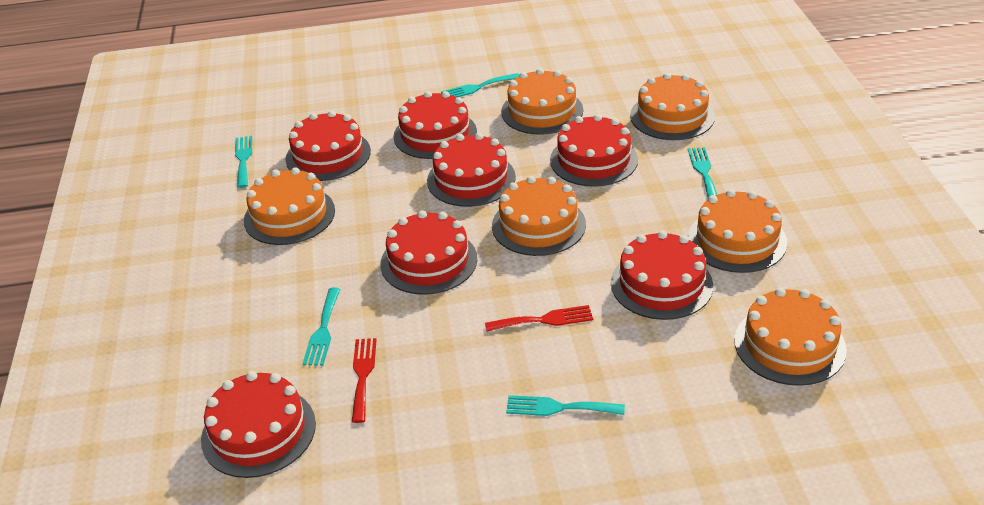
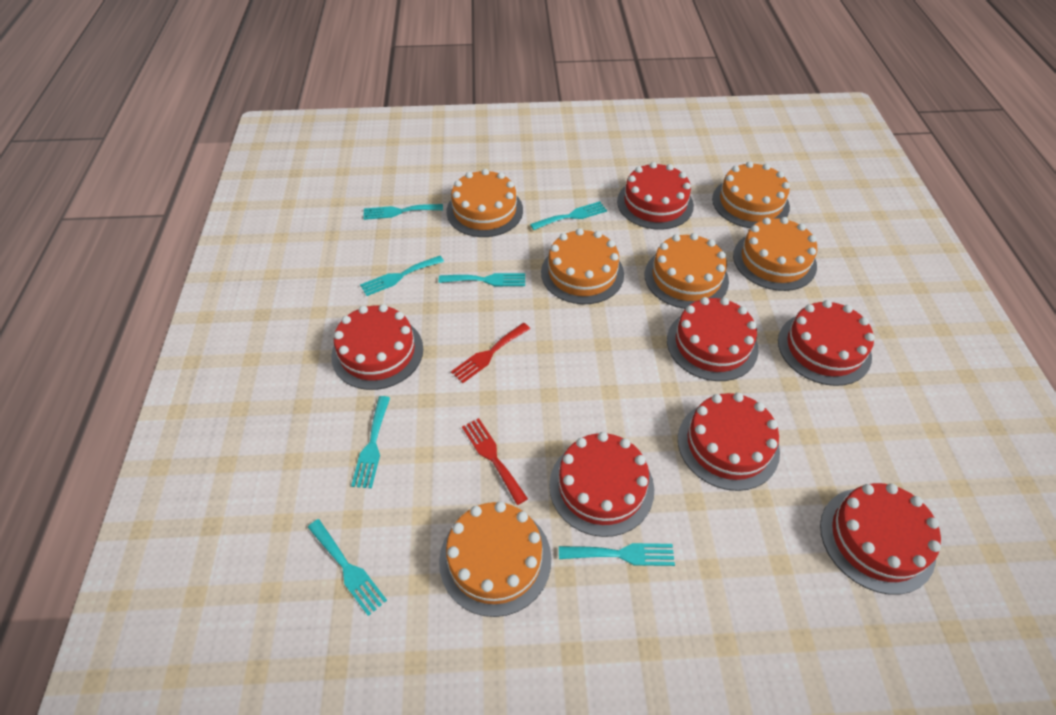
turquoise fork: [235,136,252,188] [302,288,341,366] [441,73,519,97] [506,395,625,416] [688,147,717,198] = 5 -> [308,519,387,616] [351,396,390,489] [360,256,444,296] [363,204,443,220] [439,273,525,286] [530,201,607,230] [559,543,675,566] = 7

